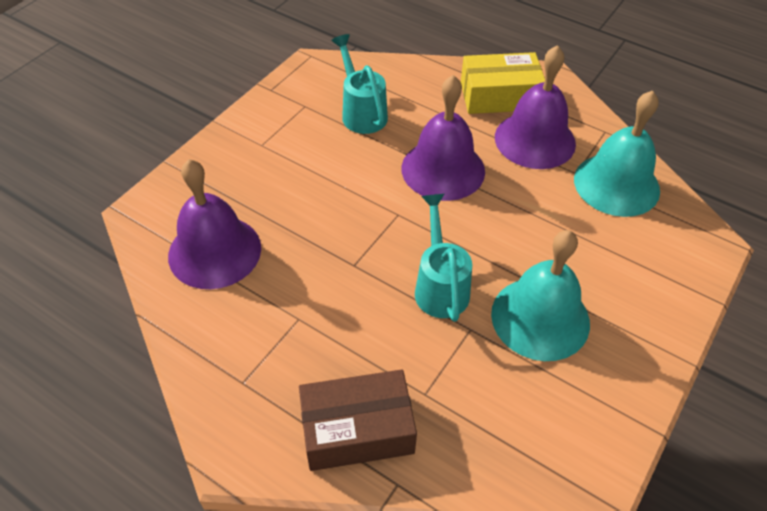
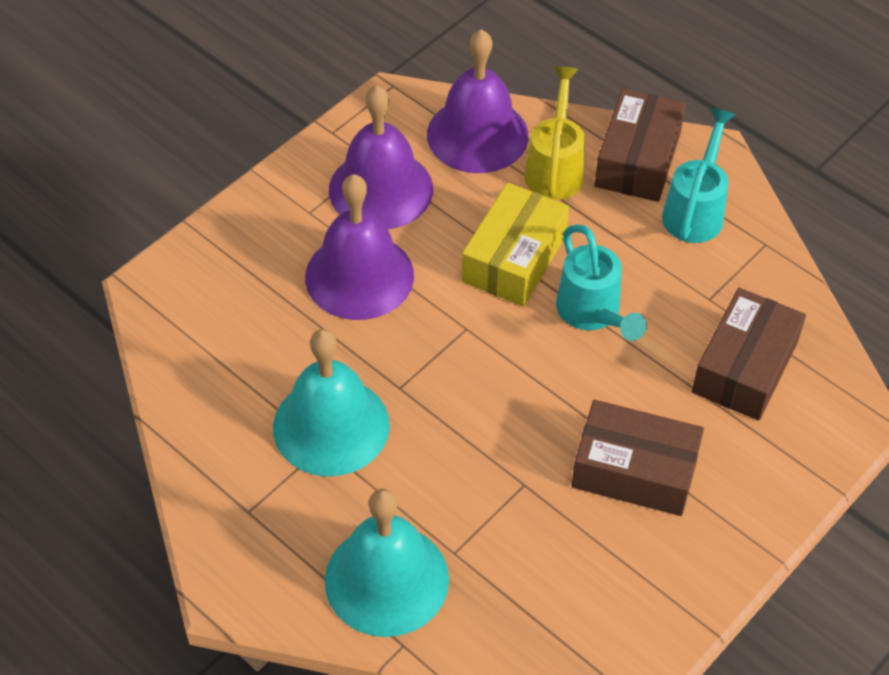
brown box: [299,369,417,471] = 1 -> [571,400,704,516] [595,88,686,202] [692,288,806,421] = 3
yellow watering can: none = 0 -> [524,66,585,200] = 1

